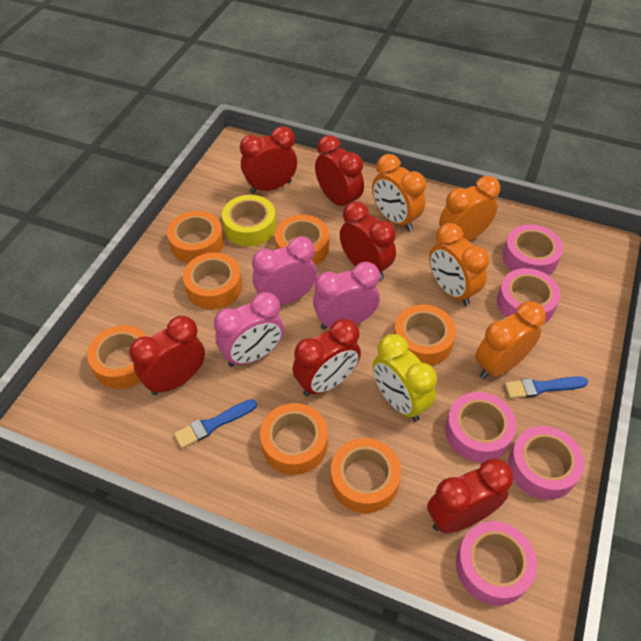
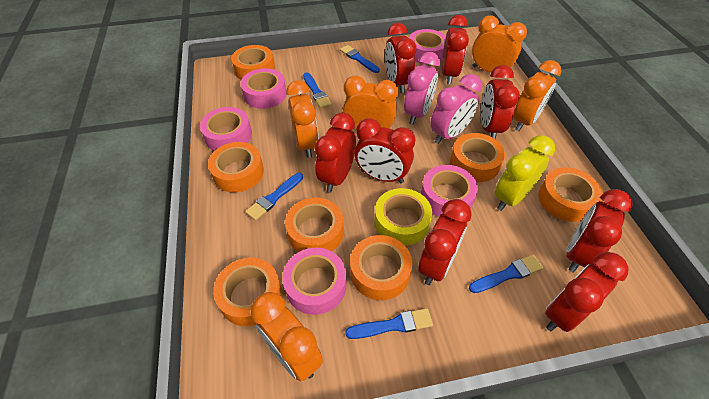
blue brush: [174,399,257,448] [505,376,588,399] = 2 -> [245,173,303,221] [303,72,331,108] [340,45,380,73] [345,308,433,339] [469,255,543,293] = 5
orange clock: [372,154,426,231] [429,223,489,306] [439,176,500,241] [475,301,546,379] = 4 -> [251,292,323,382] [286,80,319,158] [343,76,398,130] [472,15,527,72] [513,60,561,131] = 5
pink clock: [214,292,284,367] [252,236,317,305] [313,262,380,330] = 3 -> [404,52,440,125] [430,74,482,144] = 2
red clock: [129,316,205,395] [240,126,297,194] [292,319,361,397] [315,135,364,206] [340,201,396,281] [427,459,513,533] = 6 -> [315,113,356,193] [355,118,415,183] [385,23,417,93] [418,199,472,285] [442,15,469,84] [481,65,520,139] [545,252,629,332] [566,189,633,272] = 8

